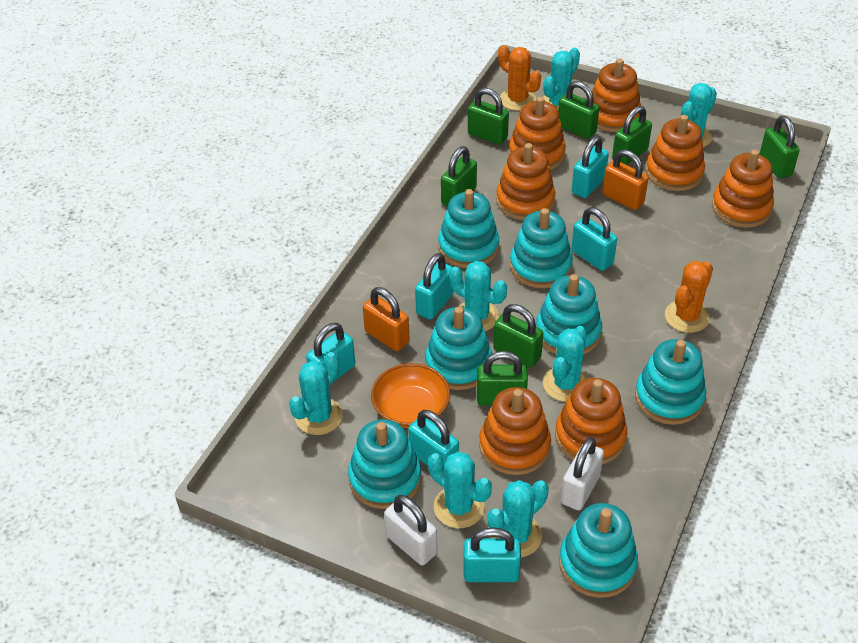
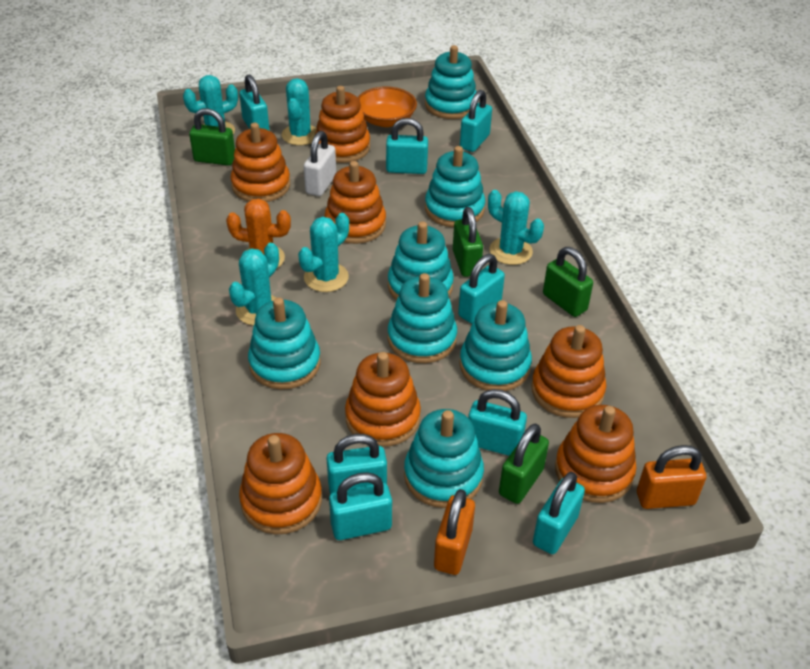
green padlock: [441,146,477,206] [468,88,509,145] [477,351,528,406] [493,304,543,367] [558,81,599,139] [612,106,652,165] [759,116,800,178] = 7 -> [189,108,235,166] [453,207,483,277] [499,423,549,504] [543,247,593,317] = 4
orange cactus: [498,45,541,111] [665,261,713,333] = 2 -> [226,199,291,269] = 1
turquoise cactus: [289,352,343,435] [428,452,492,528] [449,261,507,331] [488,480,549,558] [543,48,580,109] [543,326,588,402] [681,83,717,147] = 7 -> [183,75,238,134] [229,243,279,326] [281,78,317,145] [298,213,349,292] [488,190,544,265] = 5
turquoise padlock: [306,323,355,381] [408,410,459,466] [415,253,454,320] [463,527,521,582] [571,207,617,271] [572,136,609,198] = 6 -> [239,74,270,131] [326,434,387,494] [329,472,392,540] [386,118,428,174] [458,254,505,324] [460,90,492,152] [468,389,527,456] [533,472,585,554] = 8
white padlock: [384,495,437,565] [561,437,604,510] = 2 -> [304,131,336,196] = 1

